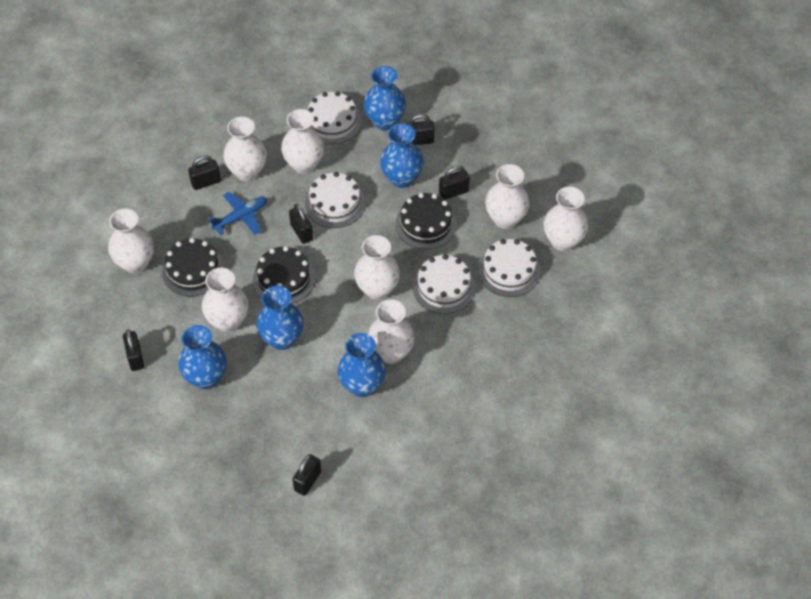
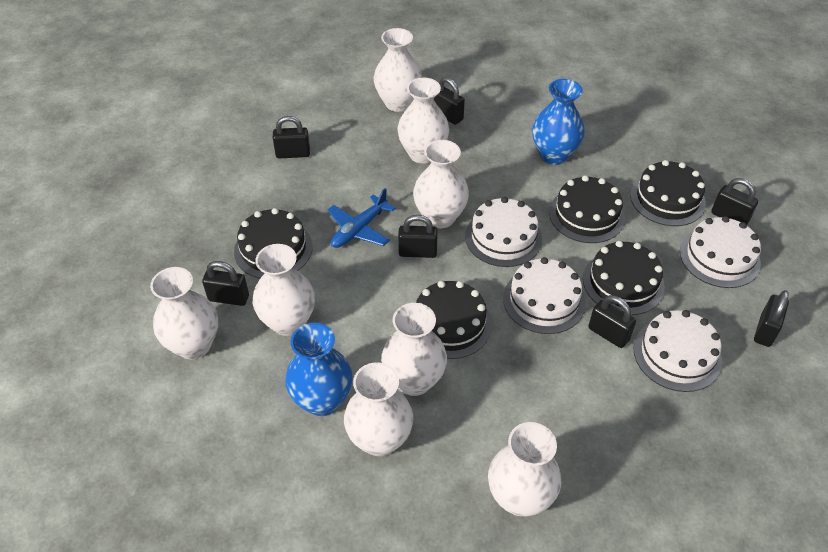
black cake: [162,238,225,297] [253,246,315,304] [395,193,457,249] = 3 -> [234,208,313,278] [416,281,492,359] [549,175,625,243] [583,241,665,315] [630,160,706,226] = 5
black padlock: [123,329,144,371] [188,155,221,190] [289,204,313,244] [293,454,321,496] [406,114,434,145] [439,165,470,200] = 6 -> [202,261,249,306] [273,116,310,158] [398,215,438,258] [434,77,465,125] [588,295,636,348] [711,178,758,224] [754,290,789,347] = 7
blue vase: [179,325,226,389] [256,286,303,350] [338,333,386,397] [364,66,406,131] [380,123,424,188] = 5 -> [285,323,353,416] [532,79,585,165] = 2

